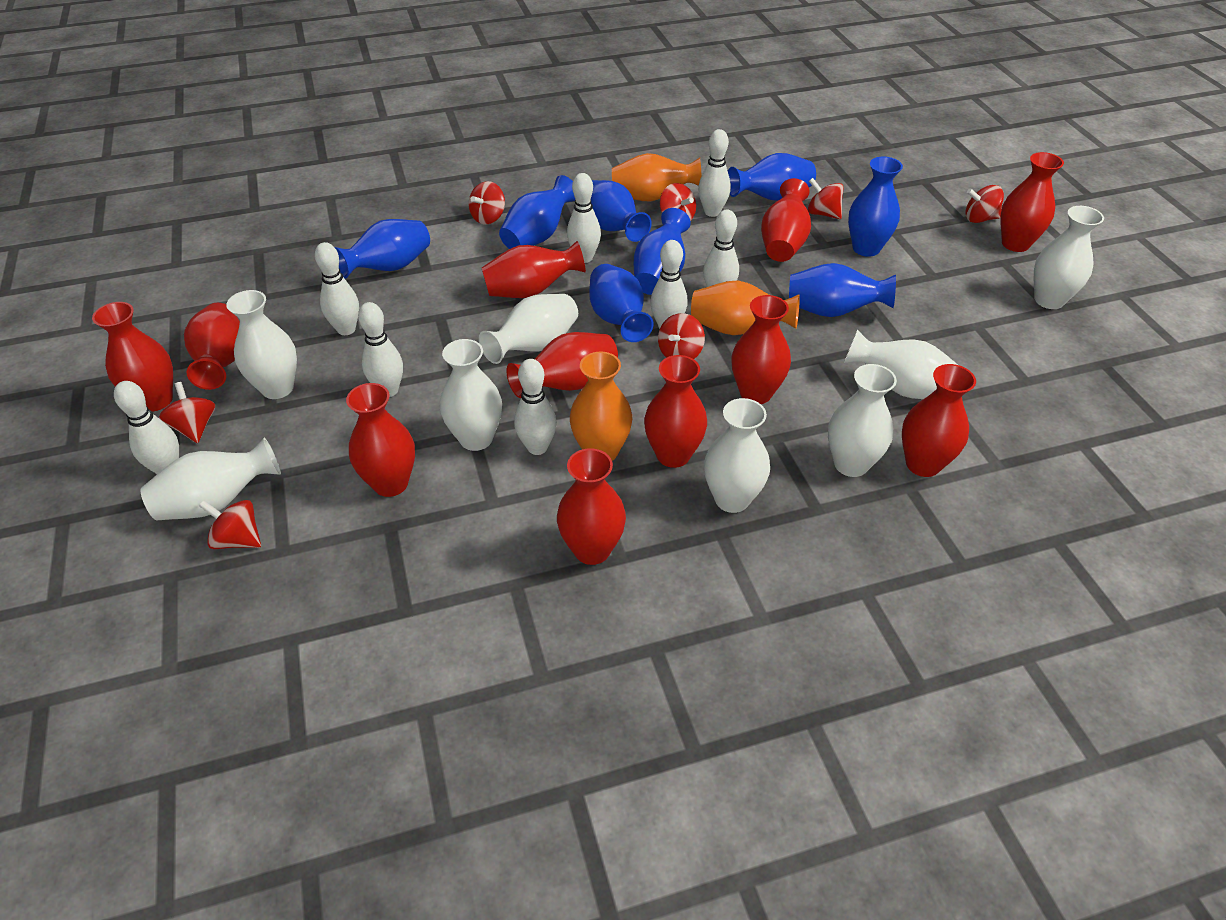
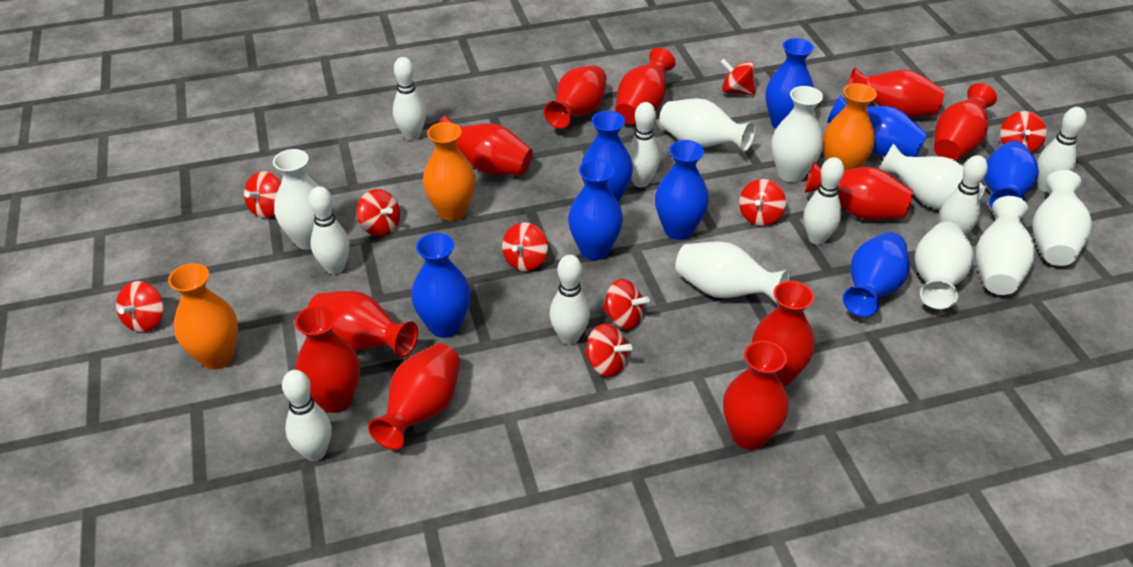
red spinning top: [159,382,215,443] [199,500,261,549] [469,181,505,224] [658,313,705,359] [660,183,696,221] [808,178,844,219] [966,185,1004,223] = 7 -> [116,281,164,332] [244,171,281,218] [356,189,400,236] [502,222,548,271] [584,323,632,377] [601,279,650,330] [720,59,756,96] [739,179,786,226] [1000,111,1047,153] = 9

